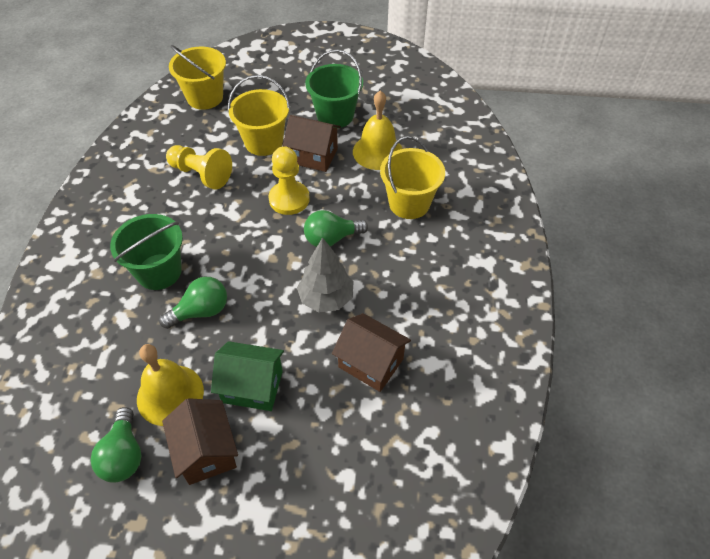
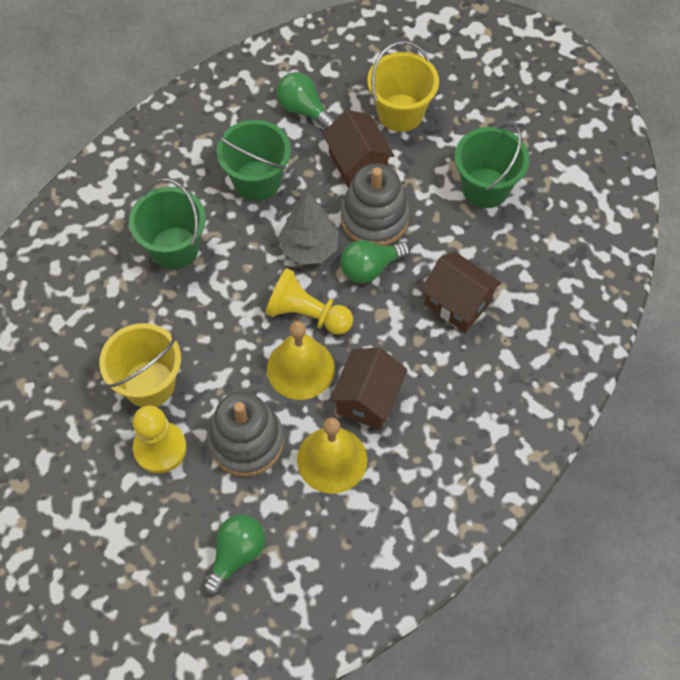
green bucket: [110,214,183,290] [305,49,363,128] = 2 -> [129,179,206,269] [217,120,291,201] [455,123,529,208] = 3
green house: [211,341,284,411] = 1 -> none = 0
grey stacking toy: none = 0 -> [207,391,284,477] [340,163,410,246] = 2
yellow bucket: [169,45,226,110] [228,75,290,156] [380,136,445,219] = 3 -> [99,323,181,407] [367,41,439,132] = 2

